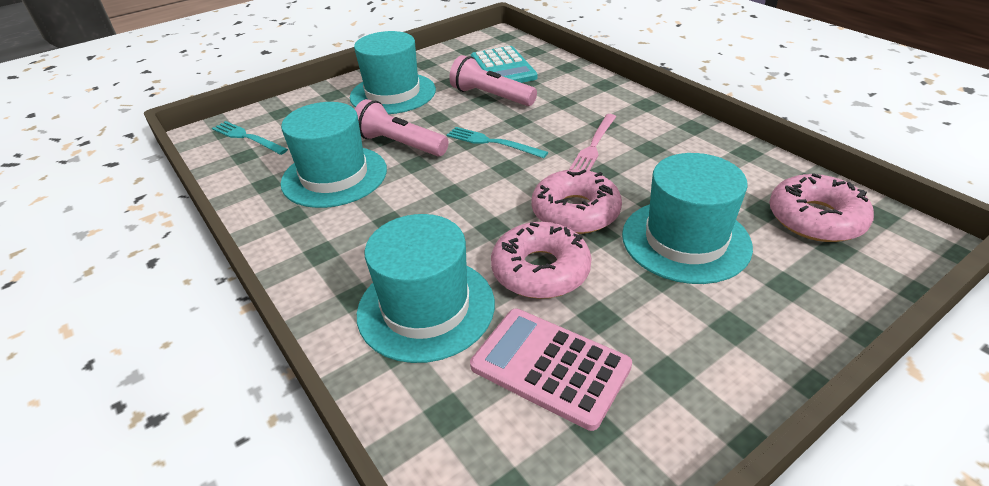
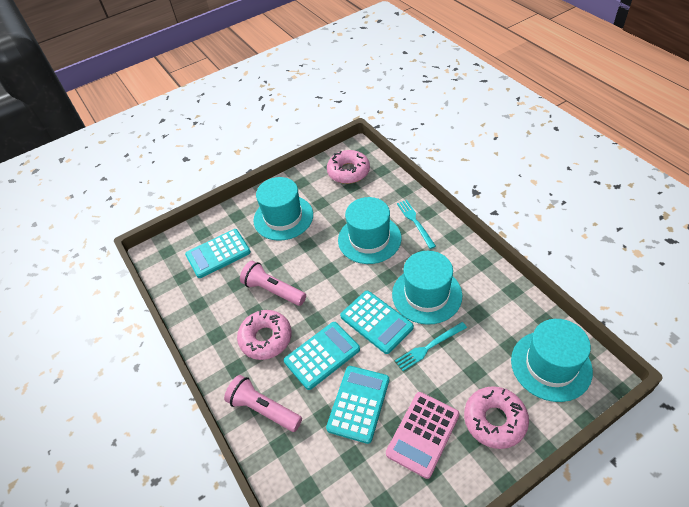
pink fork: [569,114,617,171] = 1 -> none = 0
turquoise calculator: [471,46,538,83] = 1 -> [185,229,251,278] [284,322,360,390] [326,366,389,444] [340,291,414,354] = 4

